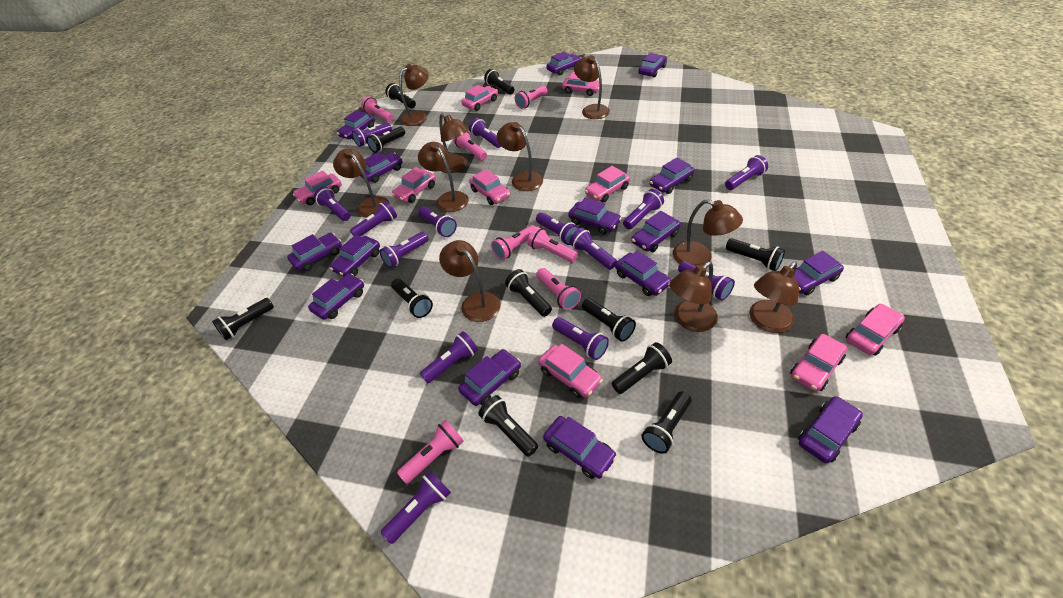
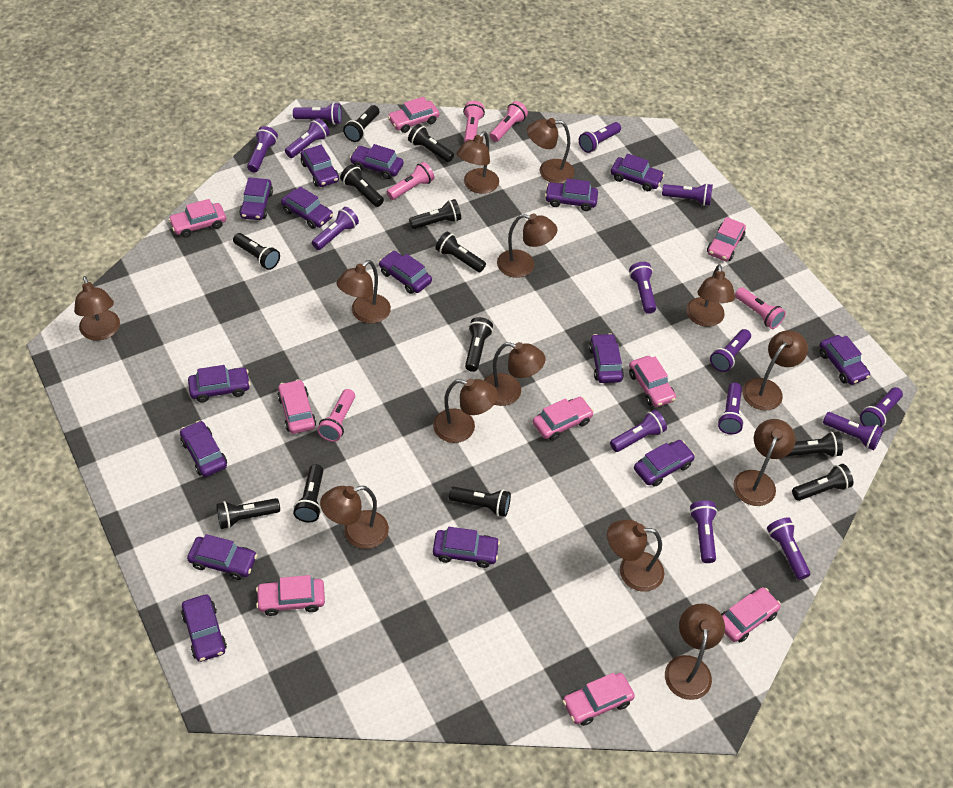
black flashlight: [212,298,274,340] [367,127,405,153] [385,83,416,109] [391,279,433,318] [478,395,538,457] [484,69,515,95] [505,269,552,317] [582,298,636,342] [612,342,672,394] [641,391,691,454] [726,238,785,271] = 11 -> [217,498,280,529] [233,233,280,270] [293,464,323,522] [340,164,384,207] [343,105,379,142] [408,124,454,162] [409,199,461,229] [436,231,486,272] [449,486,511,517] [465,317,493,372] [787,431,843,457] [792,464,853,501] = 12
brown lamp: [333,149,390,217] [399,64,429,126] [418,142,469,212] [439,113,469,173] [439,240,501,322] [497,122,543,191] [574,55,610,119] [669,262,718,332] [673,199,743,266] [749,262,799,333] = 10 -> [74,276,120,340] [320,486,389,549] [336,260,391,324] [433,379,498,443] [457,131,499,194] [484,342,545,406] [497,214,558,278] [527,118,575,184] [607,520,664,592] [665,603,725,700] [686,264,735,327] [733,419,796,506] [742,330,808,411] = 13
pink flashlight: [361,96,393,122] [397,420,464,484] [453,131,487,161] [491,225,535,260] [515,86,547,109] [527,226,578,263] [536,268,581,310] = 7 -> [317,389,355,442] [387,162,434,200] [463,101,485,142] [490,101,528,142] [735,287,786,329] = 5

